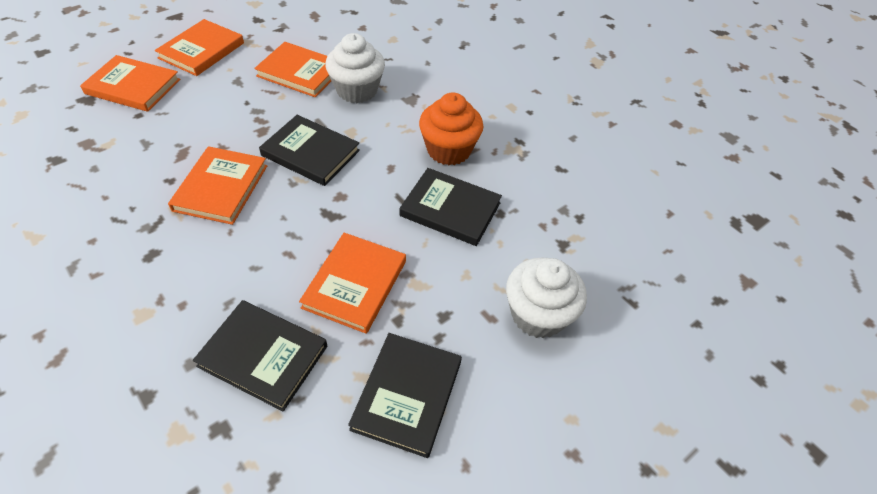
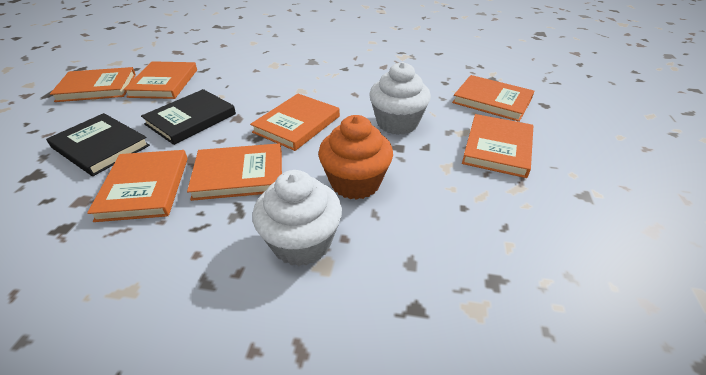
black book: [193,300,327,411] [259,115,360,186] [348,333,462,458] [400,168,502,246] = 4 -> [46,113,150,176] [141,89,236,145] = 2
orange book: [80,55,180,112] [155,19,244,76] [168,146,267,225] [254,42,331,97] [299,233,406,334] = 5 -> [50,67,136,102] [87,150,188,222] [123,61,197,99] [187,143,282,201] [250,94,340,151] [452,75,534,122] [462,114,533,178] = 7

